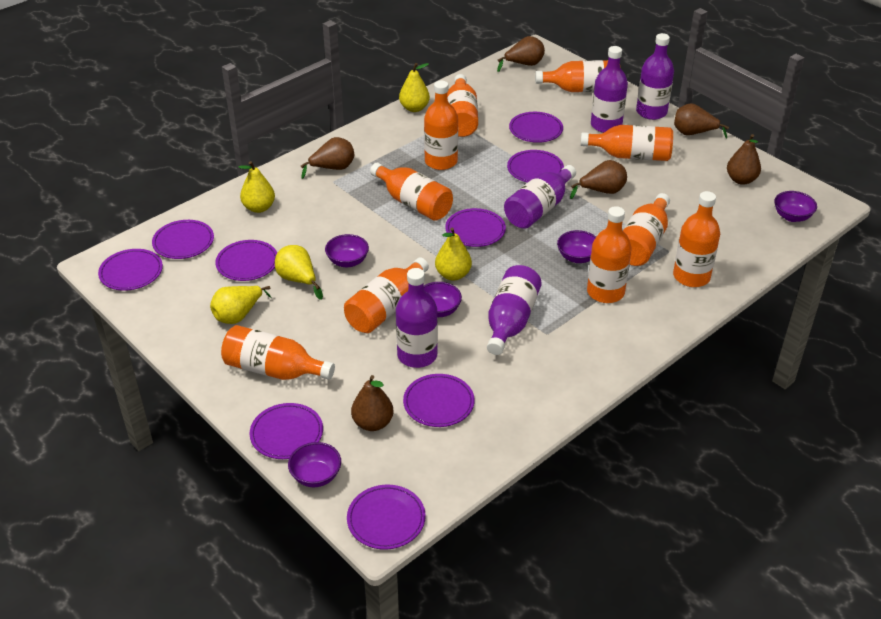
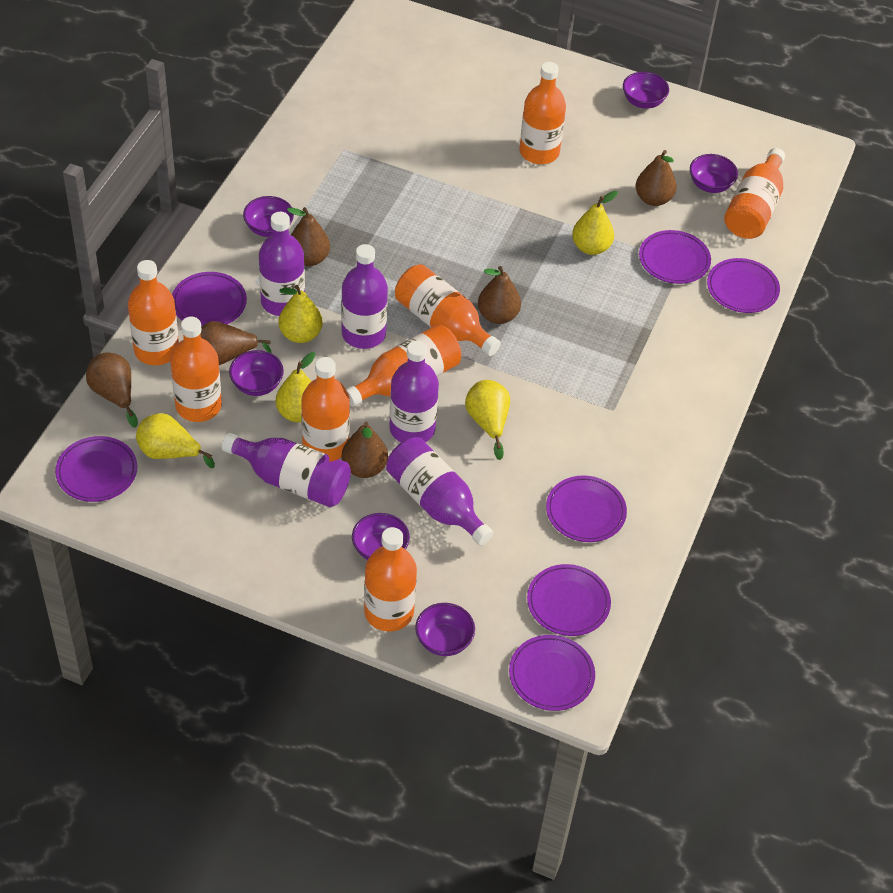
orange bottle: [221,325,335,380] [344,257,429,333] [370,163,453,221] [424,81,458,170] [447,74,478,137] [535,60,621,92] [581,125,673,161] [587,206,632,303] [623,193,670,266] [673,191,720,287] = 10 -> [128,260,179,365] [170,317,222,422] [301,357,350,459] [346,324,461,407] [364,527,417,632] [395,264,501,356] [519,62,566,164] [724,148,785,239] = 8
purple bowl: [288,442,341,487] [325,234,369,267] [424,282,462,317] [557,230,596,263] [774,191,817,222] = 5 -> [229,350,284,396] [243,196,294,237] [352,513,410,560] [415,603,475,656] [623,72,669,109] [690,154,738,193] = 6
purple plate: [98,249,163,291] [152,220,214,259] [215,240,277,281] [249,403,323,459] [347,485,426,550] [403,374,475,427] [445,208,506,247] [507,150,564,183] [509,112,563,143] = 9 -> [55,436,137,502] [172,272,247,326] [509,635,595,711] [527,564,611,636] [546,475,627,542] [639,230,711,284] [707,258,780,313] = 7

